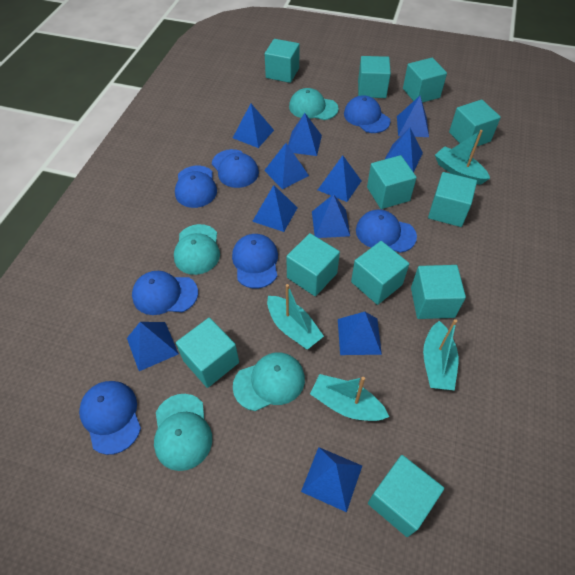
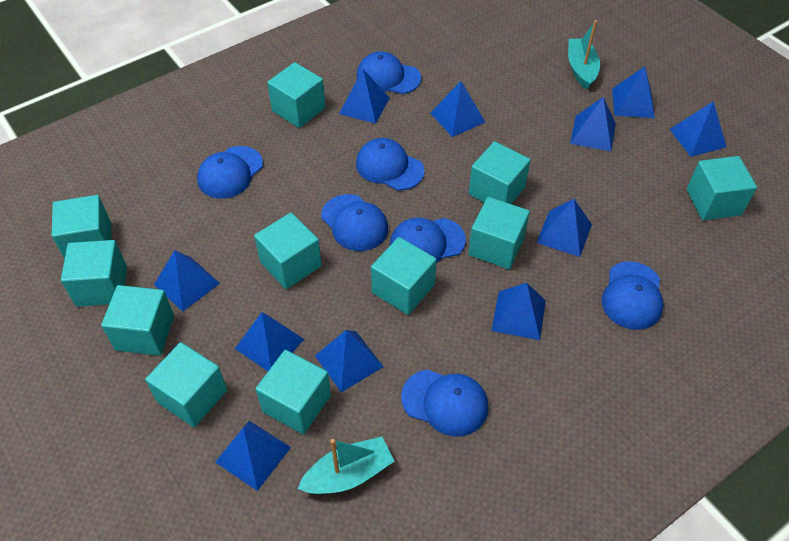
turquoise boat: [267,284,324,350] [310,374,389,421] [423,319,458,391] [435,130,490,185] = 4 -> [297,437,395,494] [568,20,600,90] = 2
turquoise cap: [154,394,212,471] [174,224,220,275] [233,352,305,411] [289,88,339,120] = 4 -> none = 0

